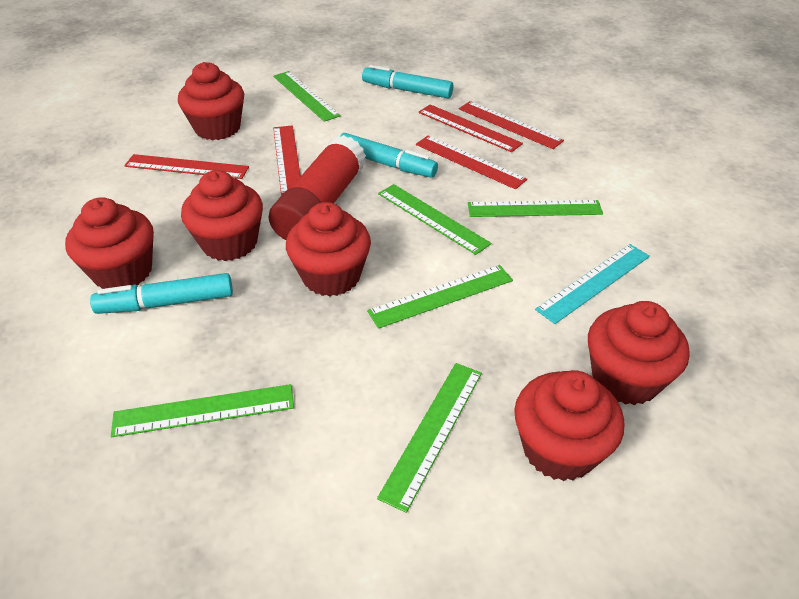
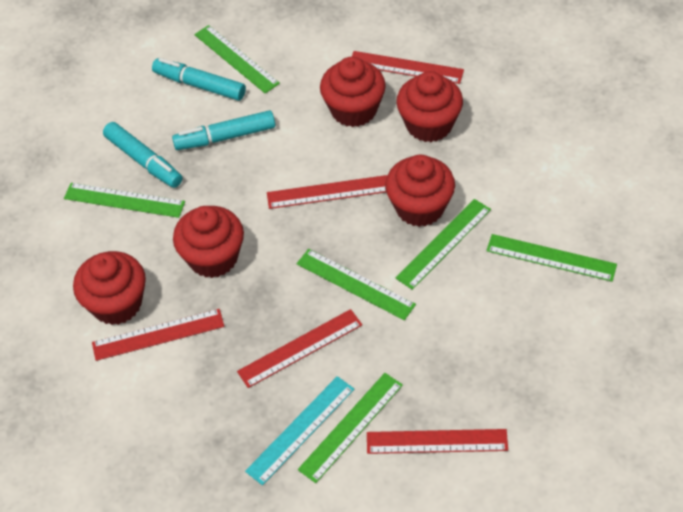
red cupcake: [65,197,154,289] [178,62,244,140] [181,170,263,261] [286,202,371,297] [514,370,624,481] [588,301,690,405] = 6 -> [73,251,146,325] [173,206,244,278] [320,57,386,127] [385,155,455,227] [396,71,463,142] = 5
red glue stick: [269,135,366,240] = 1 -> none = 0

